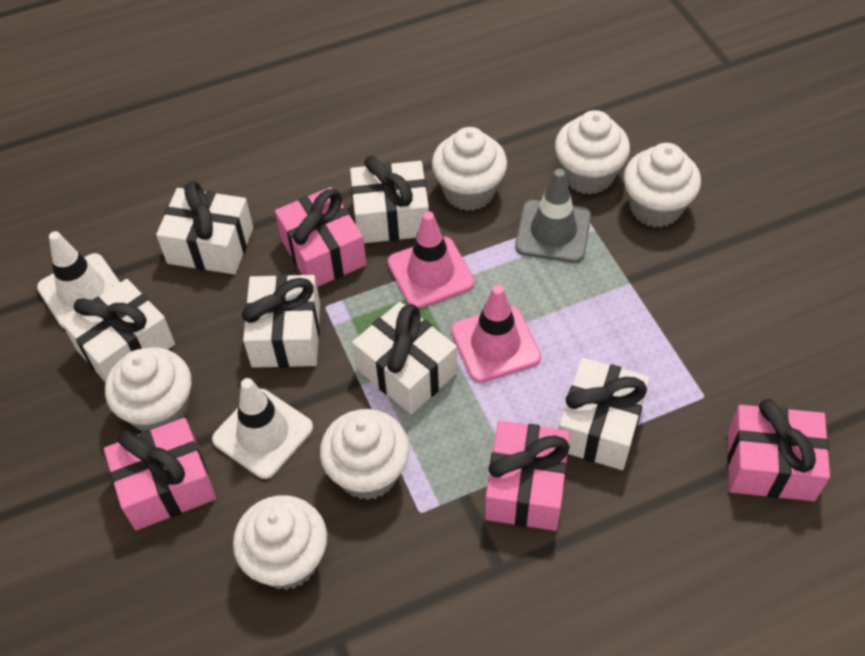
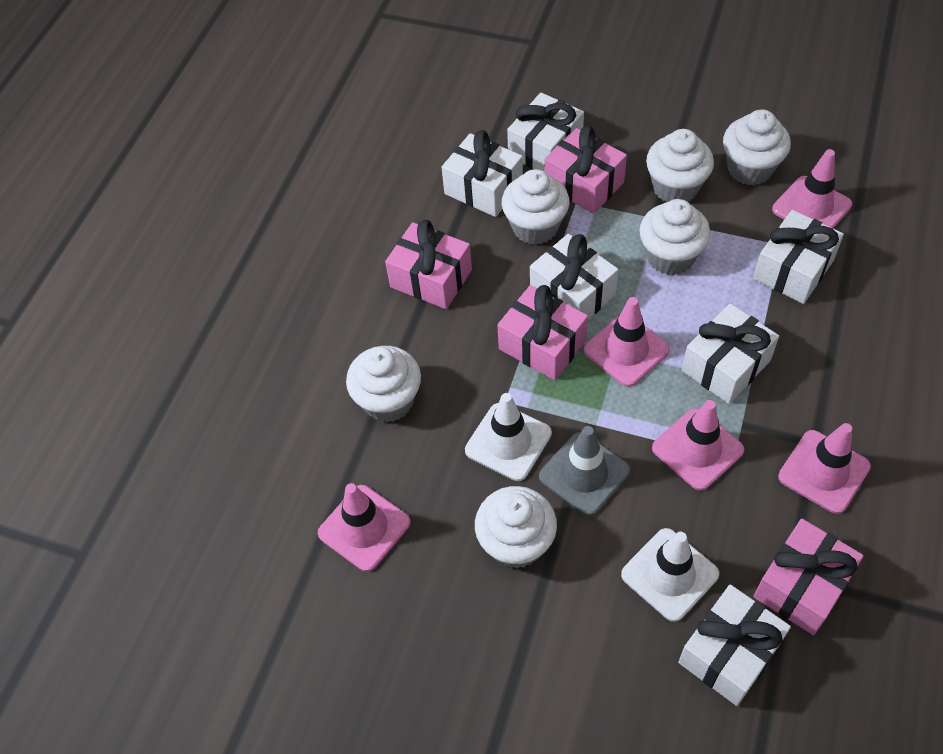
pink traffic cone: [388,211,475,309] [451,285,541,383] = 2 -> [318,483,411,572] [584,297,670,387] [652,400,744,491] [772,149,852,228] [778,423,871,514] = 5

